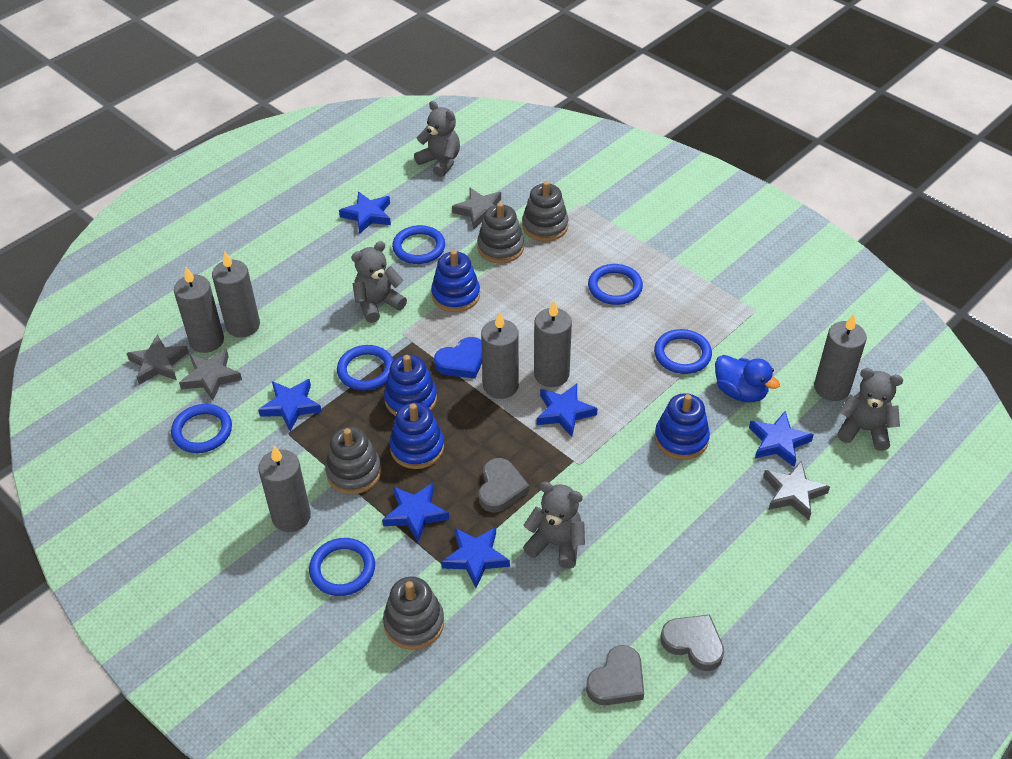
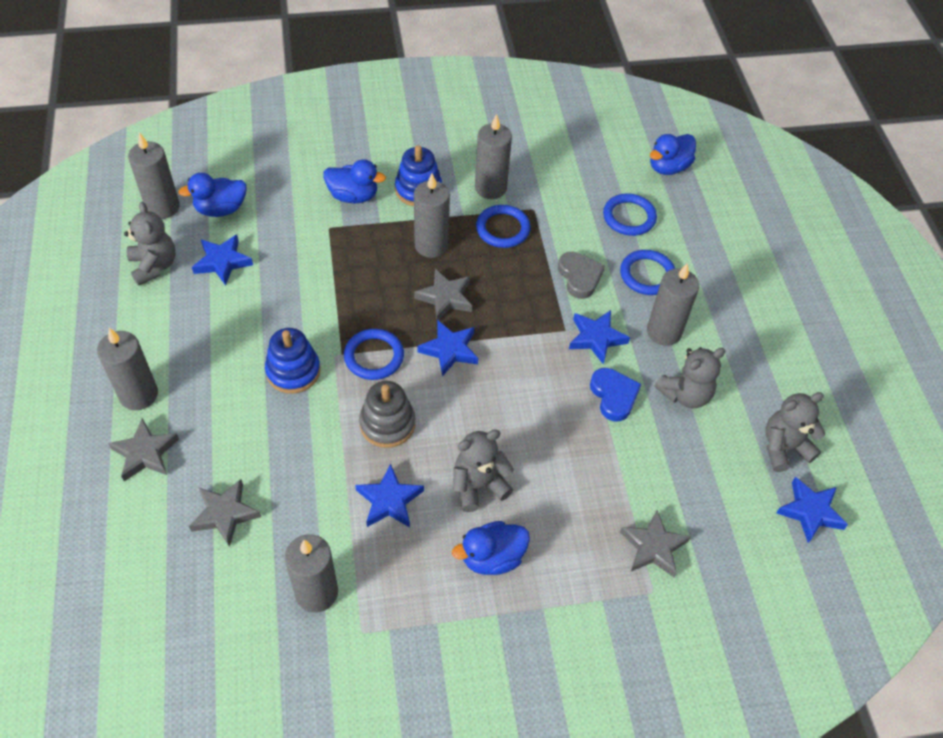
blue duck: [715,355,780,402] = 1 -> [178,173,246,217] [323,159,386,203] [452,521,530,575] [650,134,696,175] = 4
blue ring: [171,404,232,453] [309,538,375,596] [337,345,394,391] [392,225,445,264] [588,264,643,305] [654,329,712,374] = 6 -> [344,329,404,380] [476,205,531,248] [603,193,657,236] [620,250,675,295] = 4
blue stacking toy: [384,355,437,416] [389,402,444,469] [431,250,480,312] [655,393,710,460] = 4 -> [265,328,321,394] [395,145,442,206] = 2
blue star: [258,379,322,431] [339,192,391,234] [382,483,449,542] [441,527,510,588] [537,384,598,437] [749,411,814,467] = 6 -> [192,235,253,286] [355,464,424,527] [417,320,478,377] [569,310,630,364] [776,477,848,543] = 5
grey heart: [479,458,529,513] [586,645,644,705] [660,615,724,671] = 3 -> [558,252,605,299] = 1
grey stacking toy: [325,427,381,494] [383,576,444,650] [477,202,524,263] [522,181,569,241] = 4 -> [359,381,415,448] = 1

